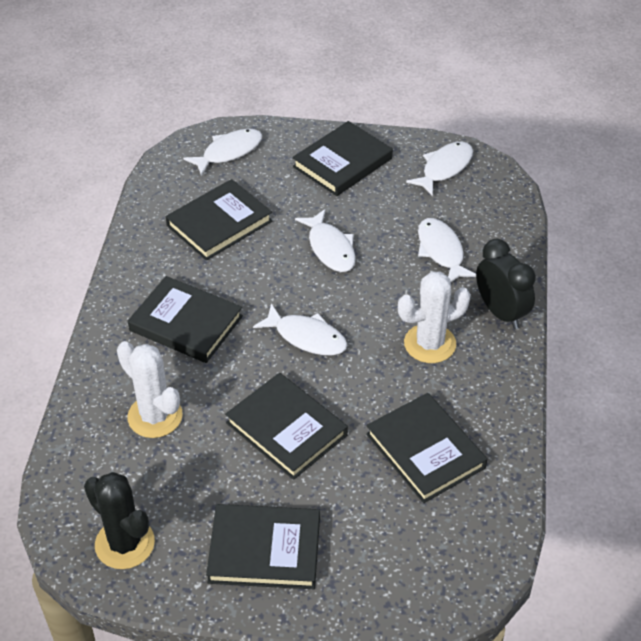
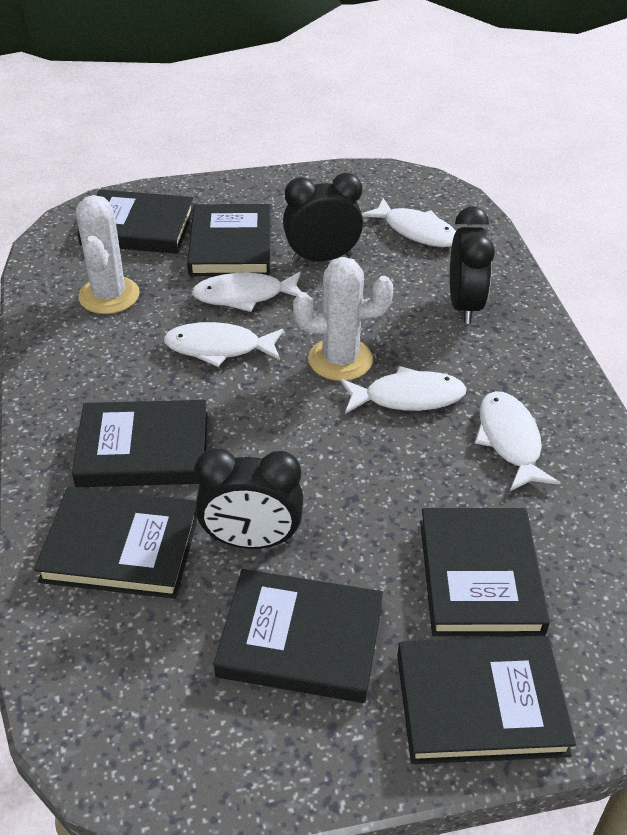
black book: [128,276,243,363] [166,179,272,261] [206,504,320,589] [225,373,348,480] [292,121,393,196] [366,393,487,503] = 6 -> [34,487,198,599] [72,400,208,487] [77,189,193,254] [187,204,271,276] [214,569,383,703] [397,636,576,764] [420,508,550,636] = 7
black cactus: [84,472,155,569] = 1 -> none = 0
black clock: [476,239,536,329] = 1 -> [195,448,303,549] [283,173,363,263] [450,206,495,324] = 3

